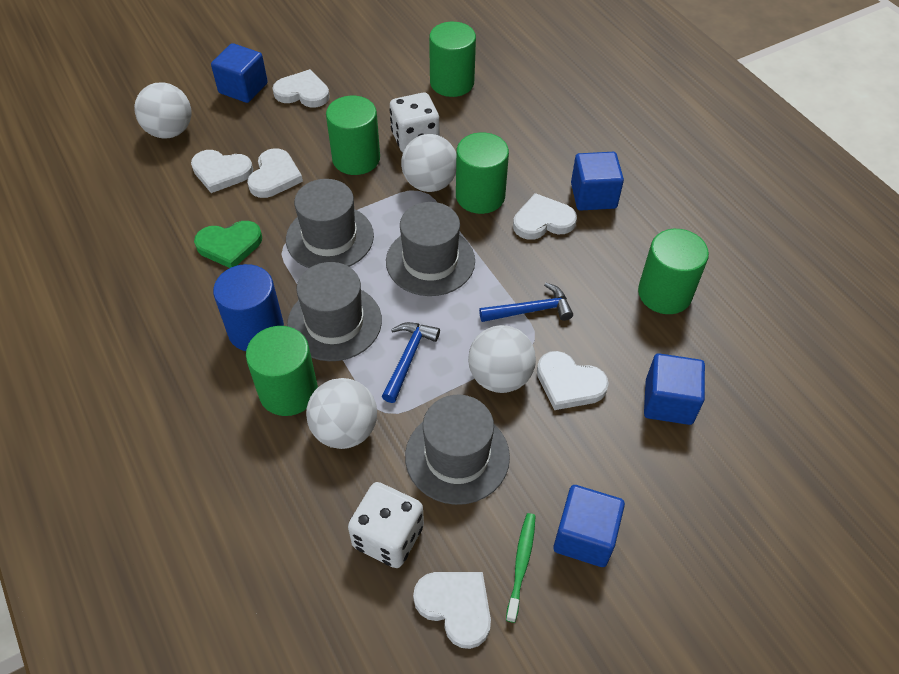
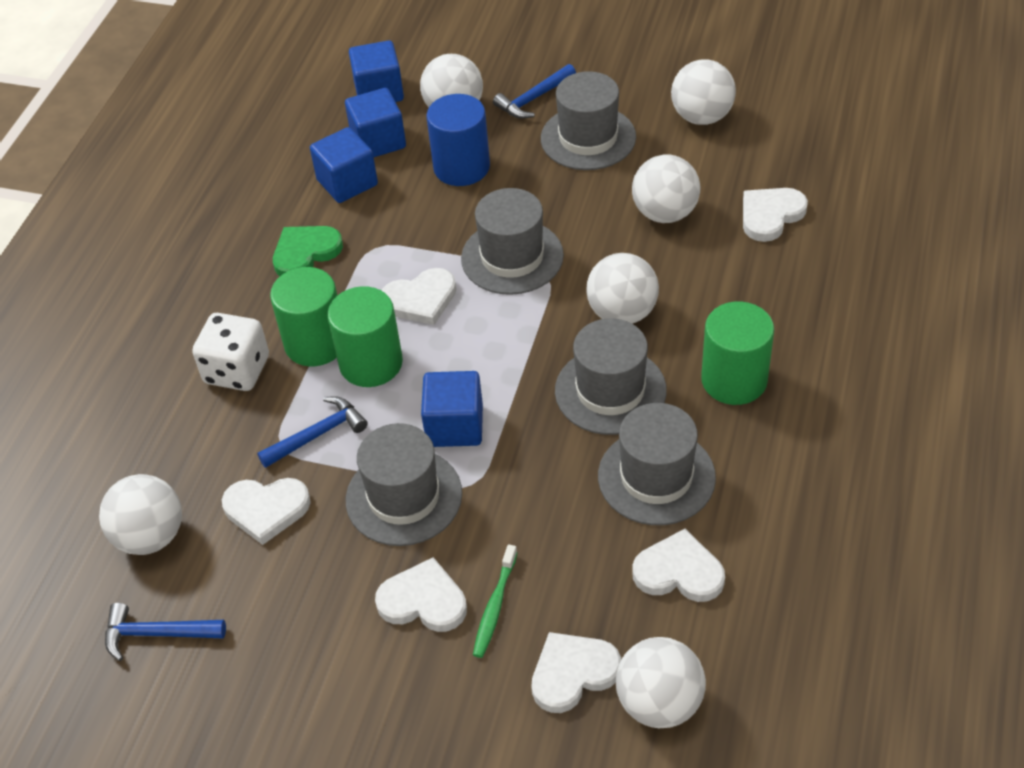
blue hammer: [382,322,440,403] [479,283,573,322] = 2 -> [105,603,226,661] [257,396,368,468] [493,64,576,119] = 3
green cylinder: [246,326,318,416] [326,96,380,175] [429,22,476,97] [456,132,509,214] [638,229,709,314] = 5 -> [270,267,337,367] [327,286,403,387] [701,301,774,405] = 3
grey hat: [286,179,374,268] [287,262,382,361] [386,202,475,296] [405,395,510,505] = 4 -> [346,423,462,546] [461,188,564,295] [541,71,636,170] [555,318,667,435] [598,403,716,525] = 5
white ball: [134,82,191,138] [306,378,377,449] [401,134,456,192] [468,325,536,393] = 4 -> [99,474,182,555] [420,54,483,107] [586,253,659,324] [616,637,706,728] [632,154,700,223] [671,59,736,125] = 6
white dice: [348,482,424,568] [390,93,439,153] = 2 -> [192,313,269,391] = 1

